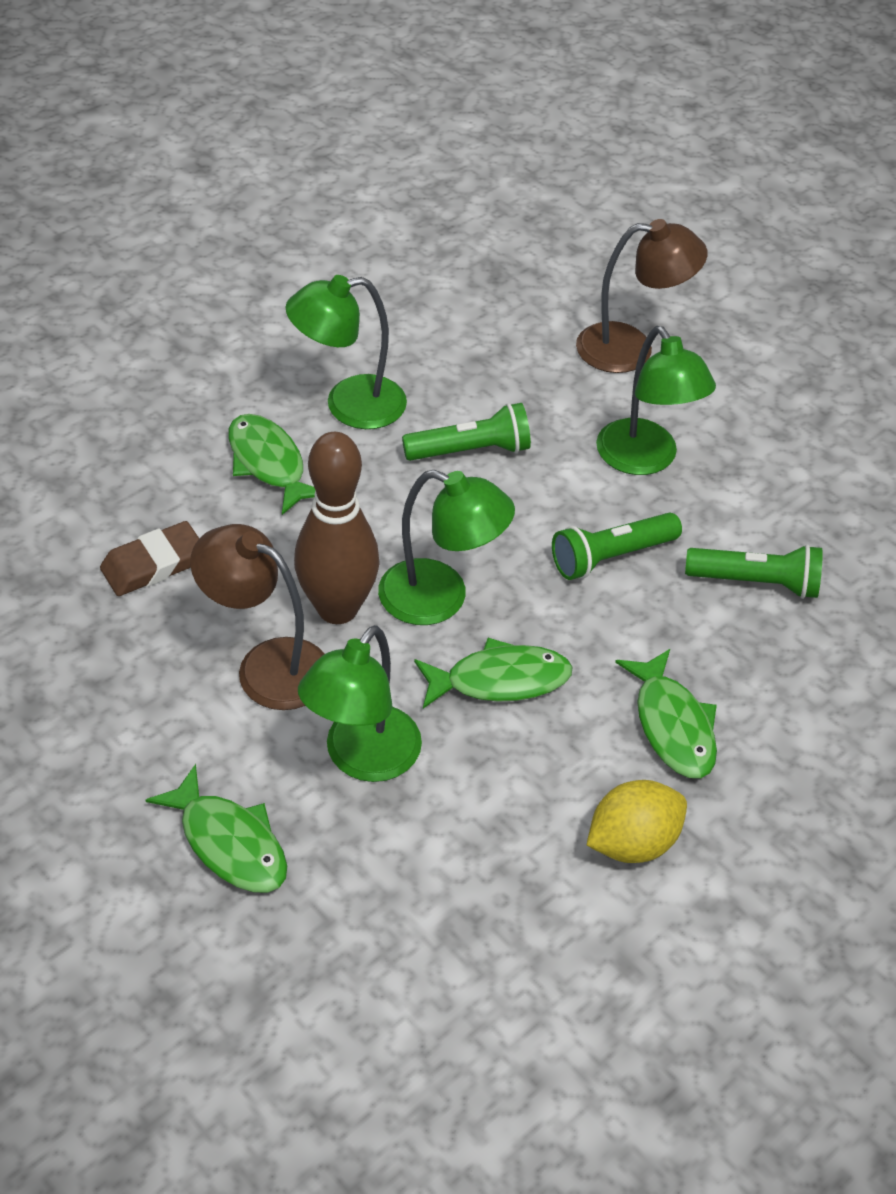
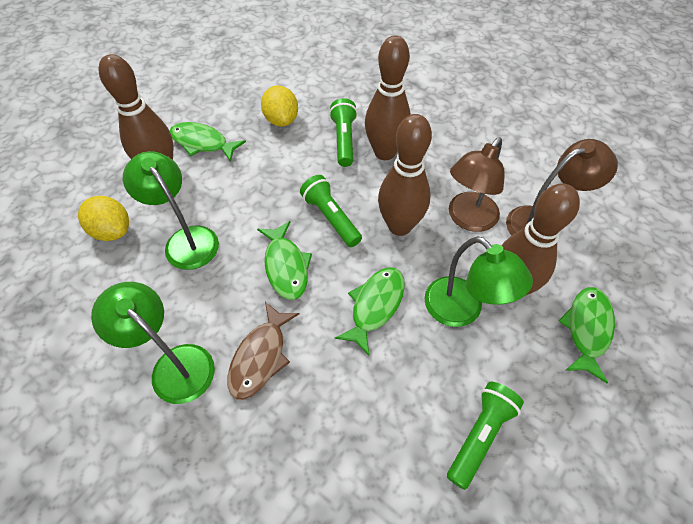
brown bowling pin: [294,432,380,624] = 1 -> [98,54,173,160] [365,36,411,160] [378,114,432,236] [501,183,580,296] = 4
brown eraser: [100,521,199,596] = 1 -> none = 0
brown fish: none = 0 -> [228,302,299,400] = 1
green lamp: [285,275,407,429] [298,625,422,782] [378,470,515,625] [596,326,716,475] = 4 -> [91,282,215,404] [123,151,219,270] [424,236,533,327] = 3
yellow lemon: [587,780,687,863] = 1 -> [78,196,129,241] [261,85,298,127] = 2

